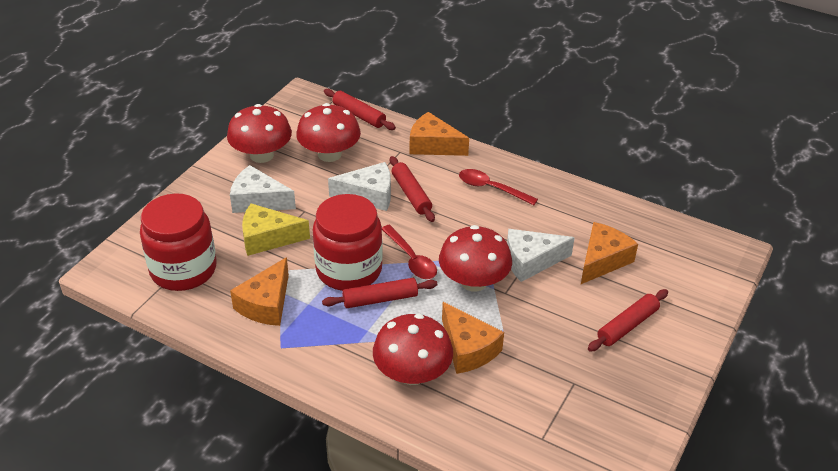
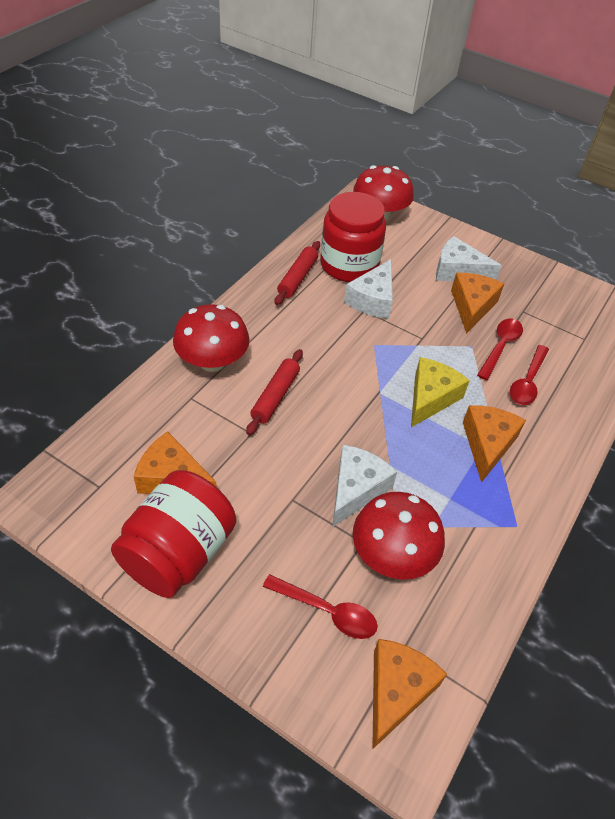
red mushroom: [227,104,292,163] [296,103,361,162] [373,314,453,385] [439,225,512,292] = 4 -> [173,304,250,372] [353,165,414,221] [353,492,445,580] = 3
red rolling pin: [322,278,437,308] [324,89,396,130] [390,156,435,222] [588,289,668,352] = 4 -> [246,349,303,435] [274,241,320,305] = 2
red spoon: [382,225,437,279] [459,169,538,205] = 2 -> [263,574,378,639] [477,319,523,380] [510,345,549,405] = 3

